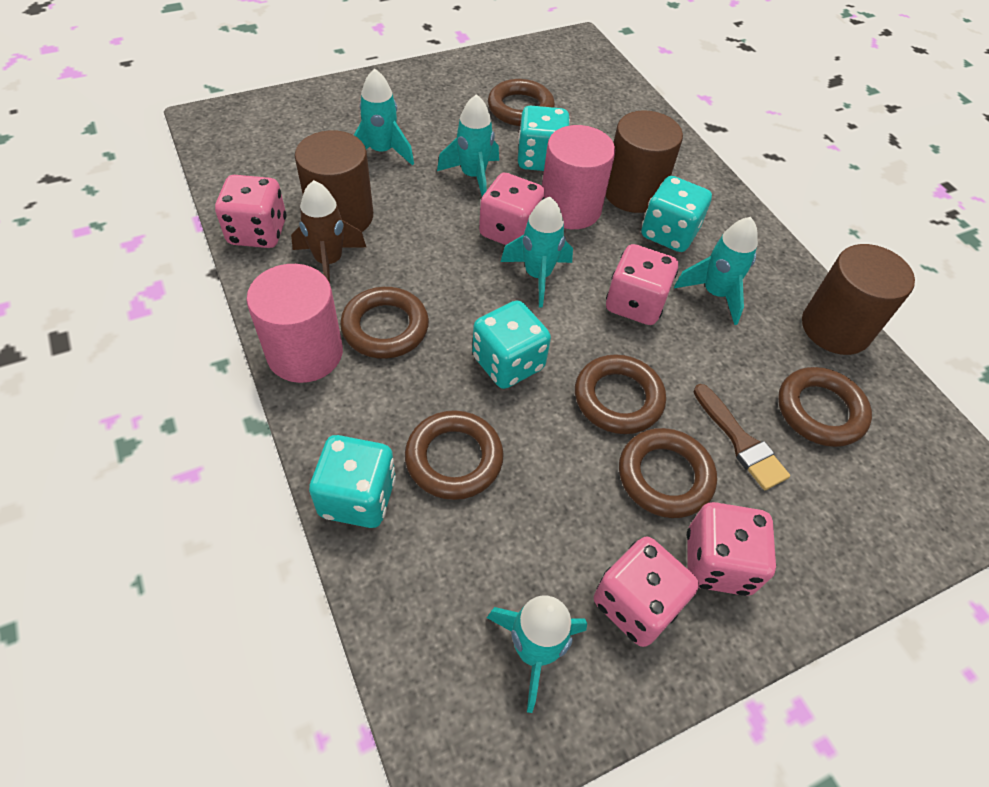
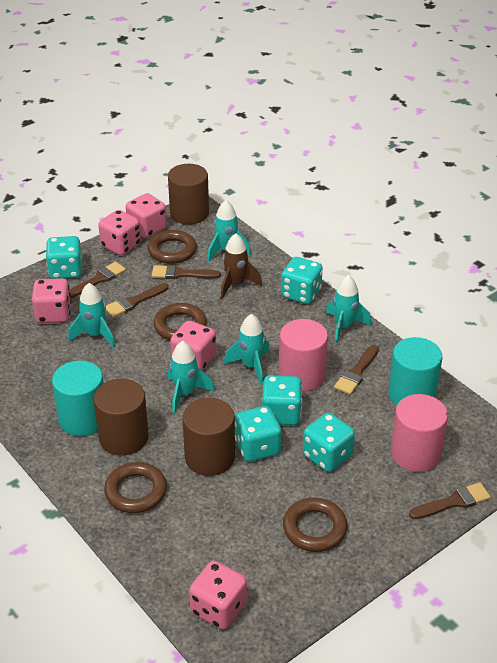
brown brush: [694,384,790,490] = 1 -> [69,262,126,298] [106,283,169,317] [152,265,221,279] [334,345,379,395] [409,482,491,519] = 5
brown ring: [340,287,429,359] [405,410,504,500] [488,79,555,126] [575,354,666,434] [619,428,717,518] [778,367,872,447] = 6 -> [104,462,167,513] [148,230,197,264] [153,303,207,340] [283,498,348,552] = 4
turquoise cylinder: none = 0 -> [52,361,104,436] [388,337,442,406] = 2
turquoise dice: [309,435,396,528] [472,300,551,389] [518,105,570,171] [641,176,712,252] = 4 -> [46,236,82,279] [235,406,281,462] [262,375,302,425] [281,257,323,304] [303,413,355,472] = 5

